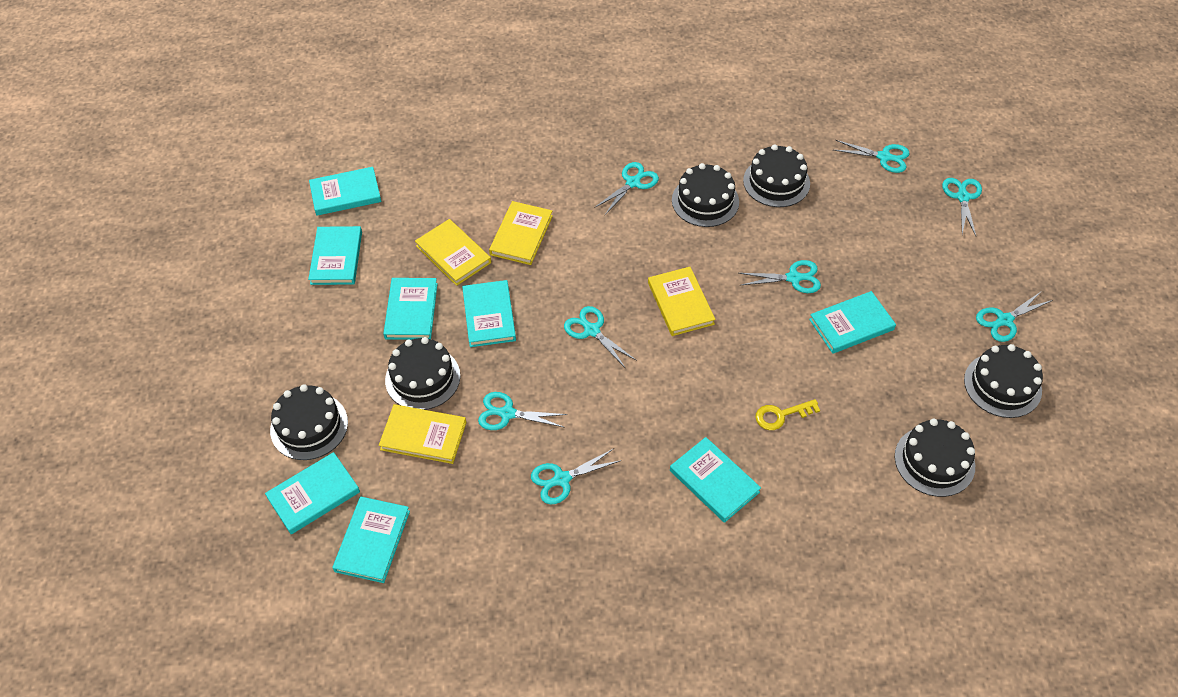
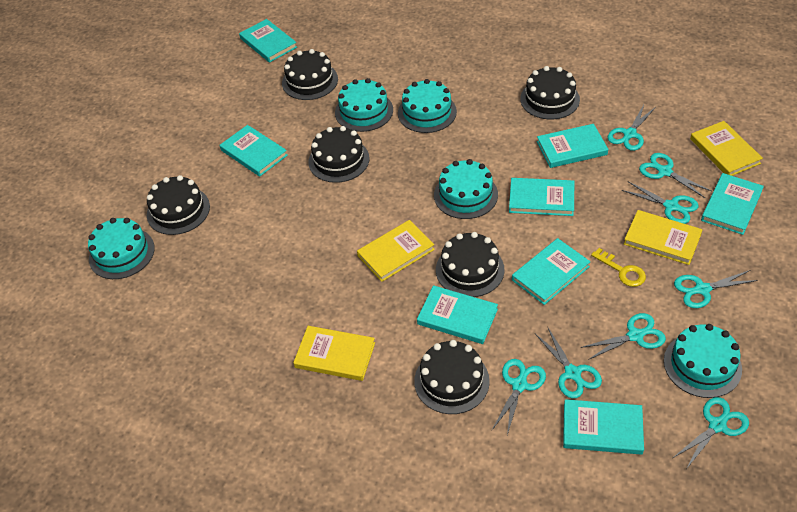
turquoise cake: none = 0 -> [88,218,155,279] [335,78,393,132] [398,79,457,133] [434,159,498,219] [664,324,742,398] = 5

